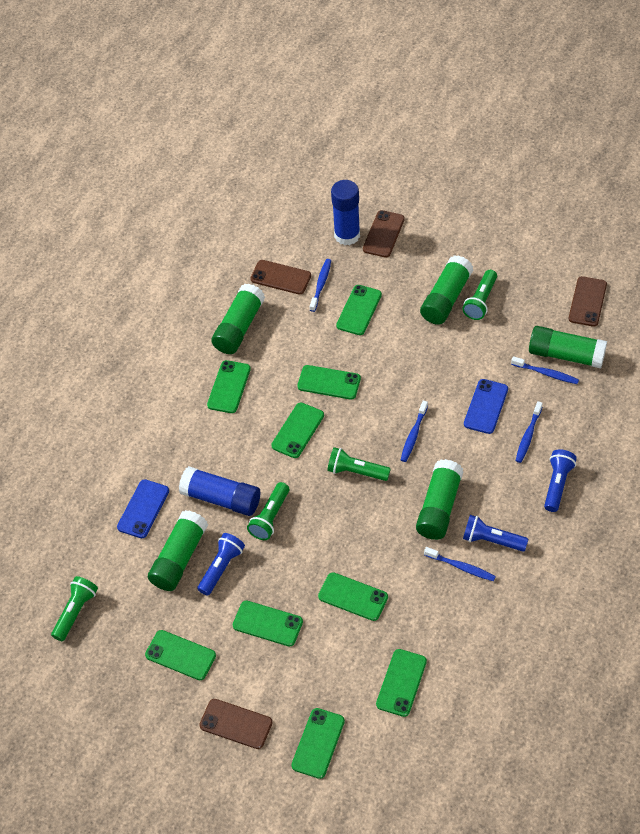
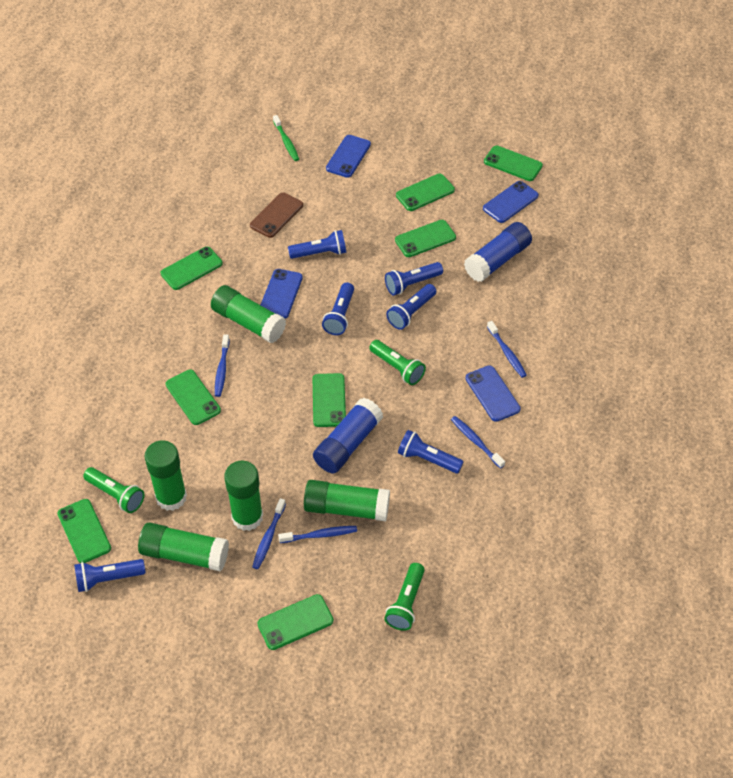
blue flashlight: [197,533,245,596] [463,515,528,552] [544,449,577,512] = 3 -> [74,559,146,592] [288,230,346,259] [322,282,354,335] [385,262,443,295] [386,284,436,330] [398,430,464,474] = 6
blue phone: [117,479,169,538] [464,379,508,434] = 2 -> [261,269,303,318] [326,135,371,178] [466,365,521,422] [483,181,539,223] = 4
brown phone: [199,699,273,749] [250,260,311,294] [363,210,405,258] [569,276,607,327] = 4 -> [250,193,303,238] = 1
green flashlight: [51,576,98,641] [247,482,289,540] [327,447,391,481] [462,270,497,320] = 4 -> [83,467,145,513] [369,340,426,385] [384,563,425,631] = 3
green phone: [145,630,216,680] [207,360,251,413] [233,601,303,646] [271,403,324,458] [291,708,345,779] [297,365,361,400] [318,572,388,621] [336,285,382,335] [376,649,427,717] = 9 -> [57,499,111,563] [161,247,223,290] [166,370,221,425] [257,594,333,650] [313,373,346,427] [395,220,456,257] [396,174,455,211] [484,146,543,181] = 8
green toothbrush: none = 0 -> [273,115,299,161] = 1

